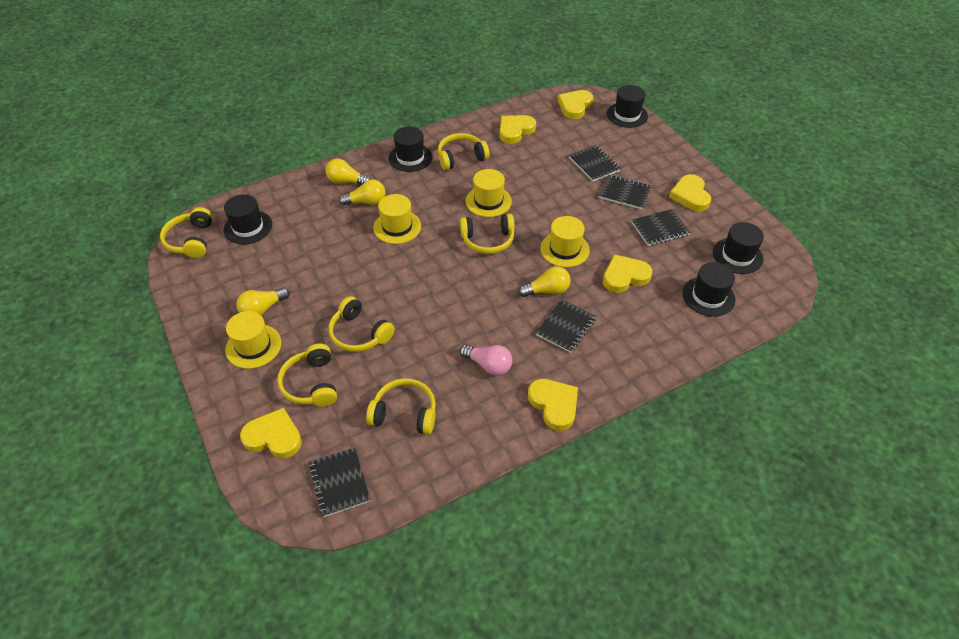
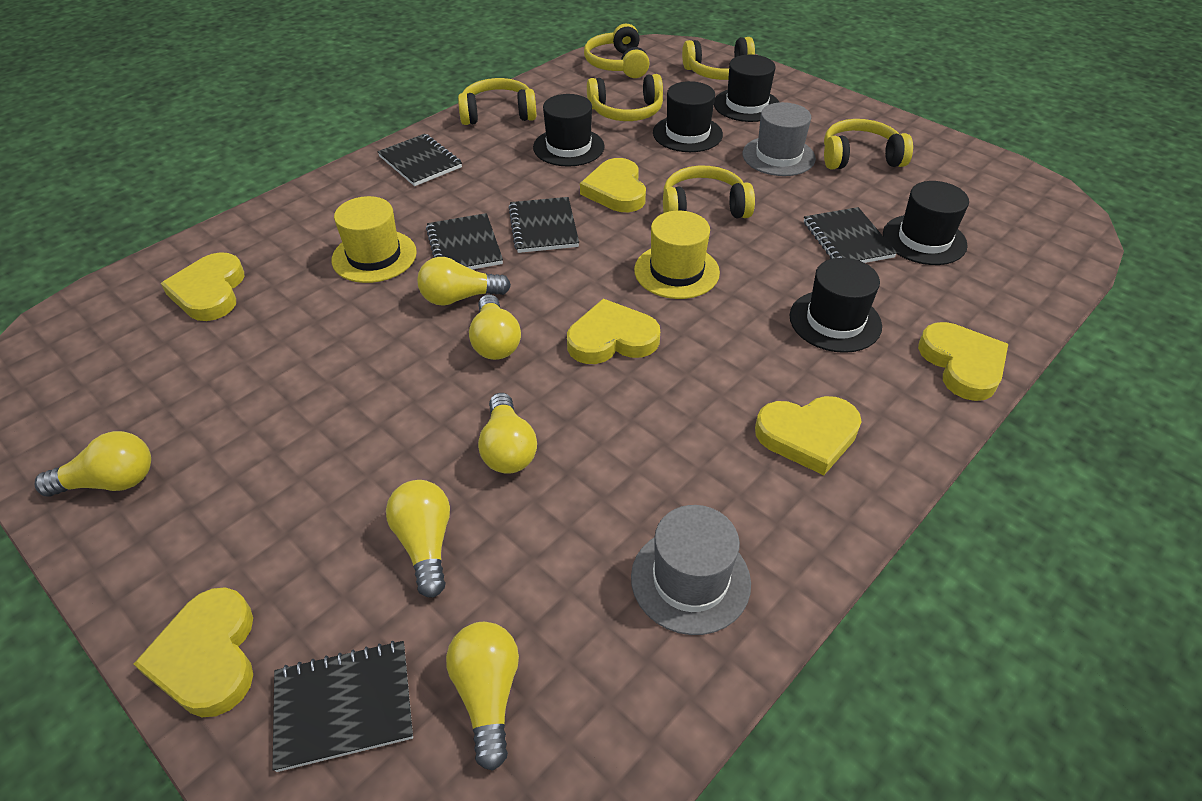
grey hat: none = 0 -> [631,505,751,635] [743,102,816,176] = 2
pink light bulb: [459,345,512,376] = 1 -> none = 0
yellow hat: [225,311,281,369] [373,194,421,244] [466,169,512,217] [540,216,590,267] = 4 -> [332,196,417,283] [634,211,720,299] = 2
yellow light bulb: [237,287,290,315] [326,159,371,185] [339,179,386,205] [518,266,571,297] = 4 -> [35,431,151,496] [386,480,450,598] [417,257,511,306] [446,622,519,771] [469,294,521,360] [478,393,537,474] = 6

